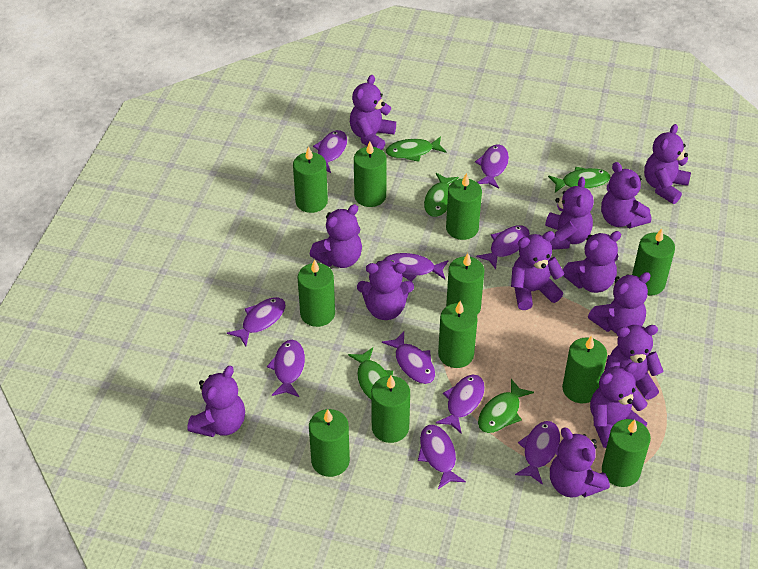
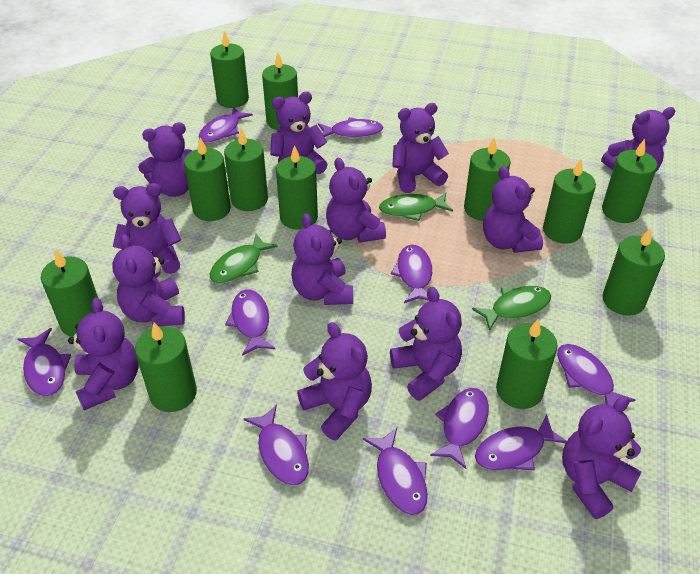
green candle: [293,146,328,213] [297,259,335,327] [309,409,350,477] [354,142,387,207] [371,376,410,443] [438,301,478,368] [446,173,482,240] [446,253,484,315] [562,336,607,403] [602,419,651,487] [632,228,675,296] = 11 -> [41,249,99,337] [135,322,197,412] [184,138,231,221] [210,31,249,108] [224,128,268,211] [262,52,298,130] [276,145,318,230] [464,137,511,221] [496,319,558,409] [543,159,596,244] [602,139,657,223] [602,228,665,316] = 12
green fish: [348,347,393,399] [386,136,446,162] [424,173,459,217] [478,379,534,433] [548,167,610,193] = 5 -> [210,234,278,283] [379,193,453,221] [472,286,551,331] = 3

